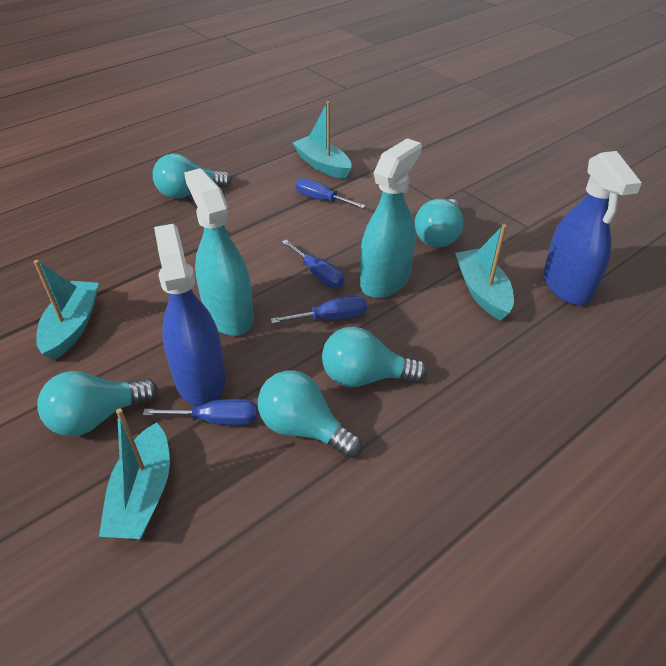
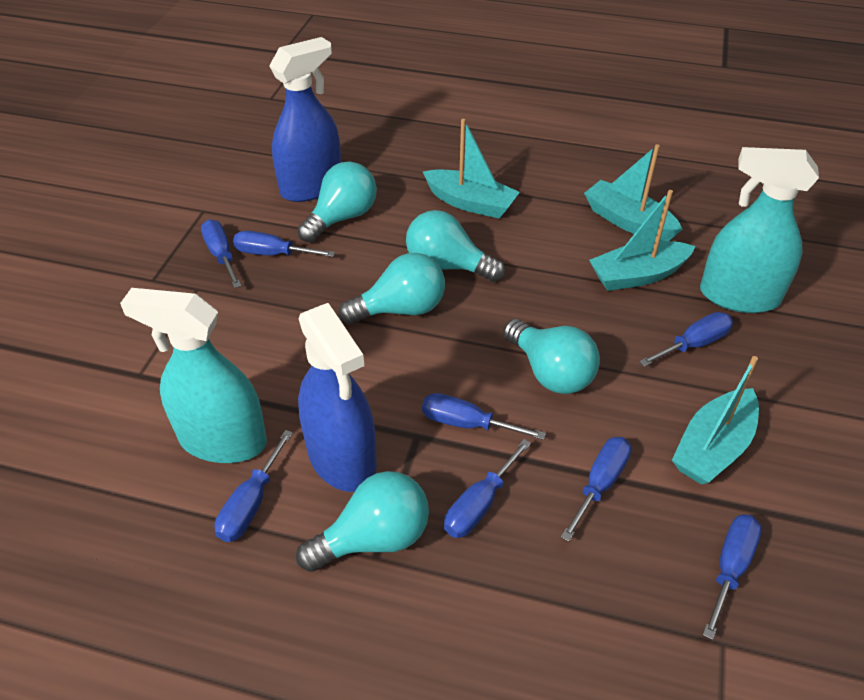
blue screwdriver: [143,399,258,425] [271,295,367,324] [282,240,345,288] [295,178,366,208] = 4 -> [201,219,241,288] [214,430,293,542] [233,231,335,257] [422,393,546,440] [444,439,531,538] [561,437,631,542] [639,312,733,367] [703,514,762,640] = 8

